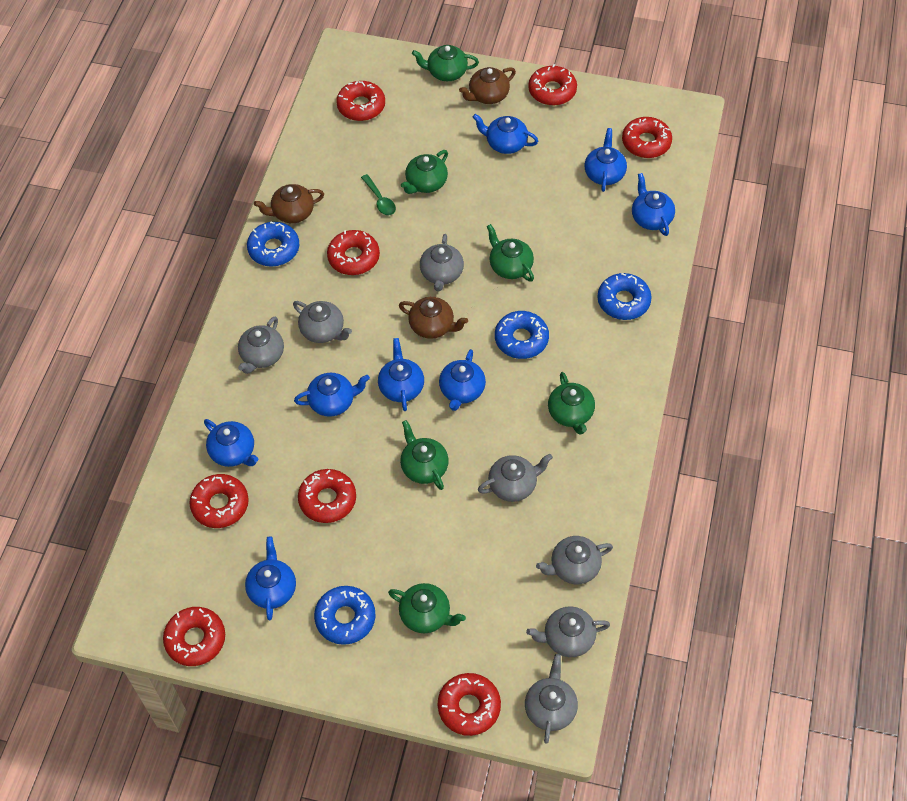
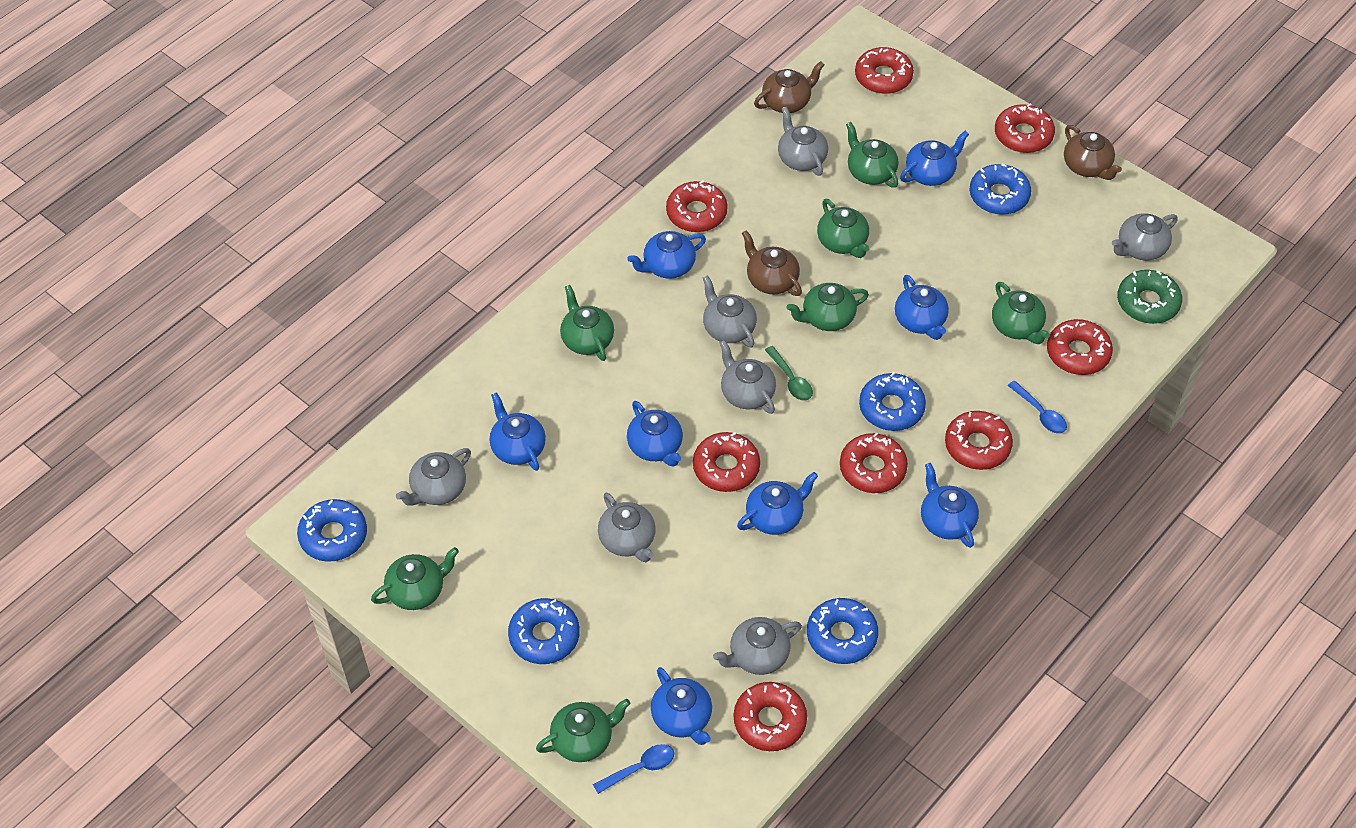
blue donut: [247,221,299,267] [314,586,376,645] [495,311,549,359] [597,273,652,320] = 4 -> [297,499,367,562] [508,598,580,664] [807,598,878,664] [859,372,926,431] [969,164,1031,215] = 5
blue spoon: none = 0 -> [593,744,674,794] [1008,381,1067,433] = 2
green donut: none = 0 -> [1117,270,1182,324] = 1
green teapot: [388,583,466,633] [400,420,449,490] [401,150,448,194] [412,45,479,81] [487,224,534,282] [548,372,595,435] = 6 -> [371,547,459,610] [536,699,630,762] [560,285,614,361] [787,283,869,331] [817,199,870,258] [846,122,898,188] [992,282,1050,344] = 7

